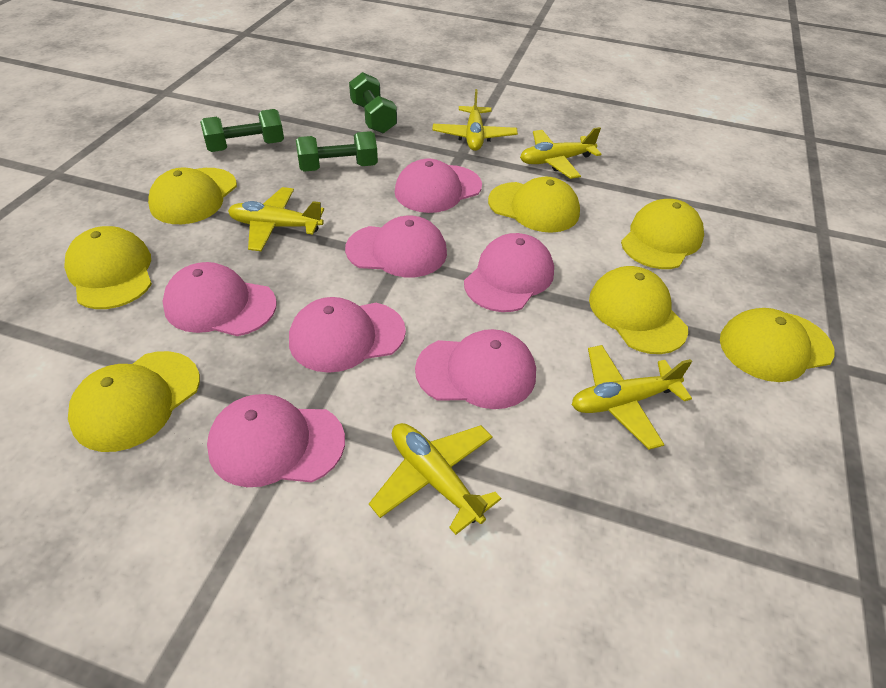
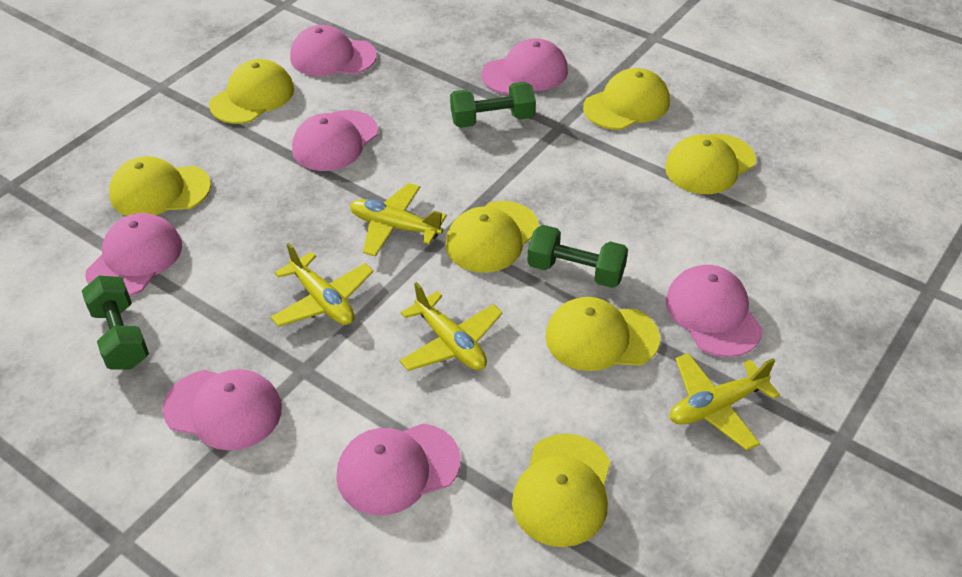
yellow plane: [228,187,324,251] [369,423,501,535] [432,89,518,151] [520,127,601,179] [572,345,692,450] = 5 -> [270,243,373,327] [350,183,447,257] [399,282,503,371] [670,353,780,451] = 4

